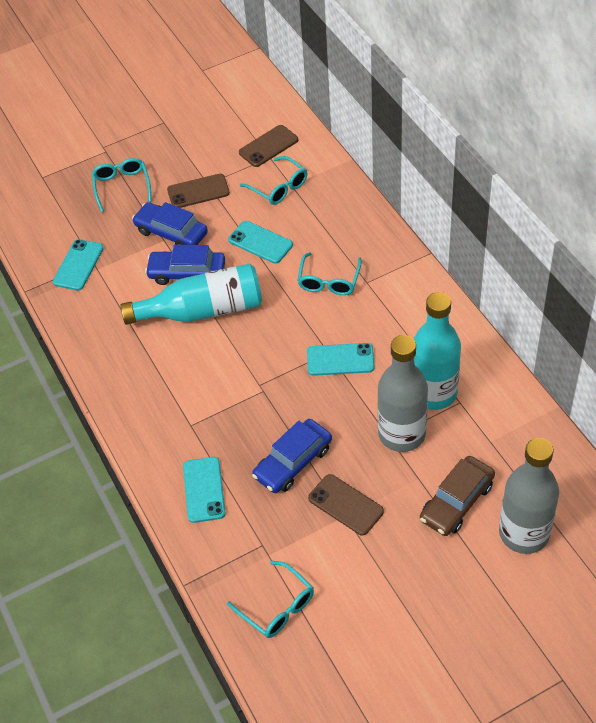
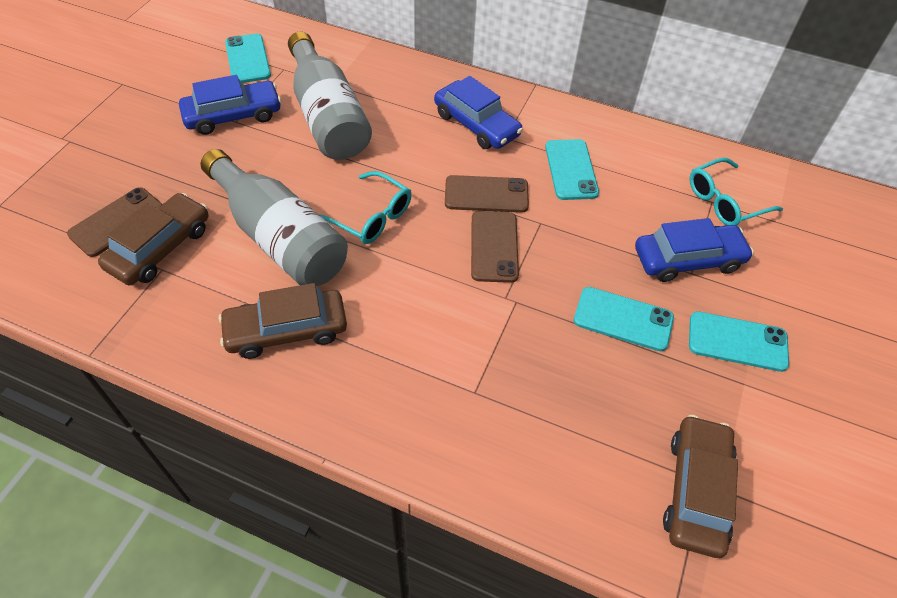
brown car: [420,456,495,536] = 1 -> [98,193,209,285] [219,283,347,359] [663,415,738,558] = 3
turquoise bottle: [120,264,262,325] [414,292,461,410] = 2 -> none = 0
turquoise glasses: [92,158,152,212] [227,561,314,638] [240,156,307,205] [297,252,362,295] = 4 -> [320,171,412,244] [690,158,783,225] = 2

